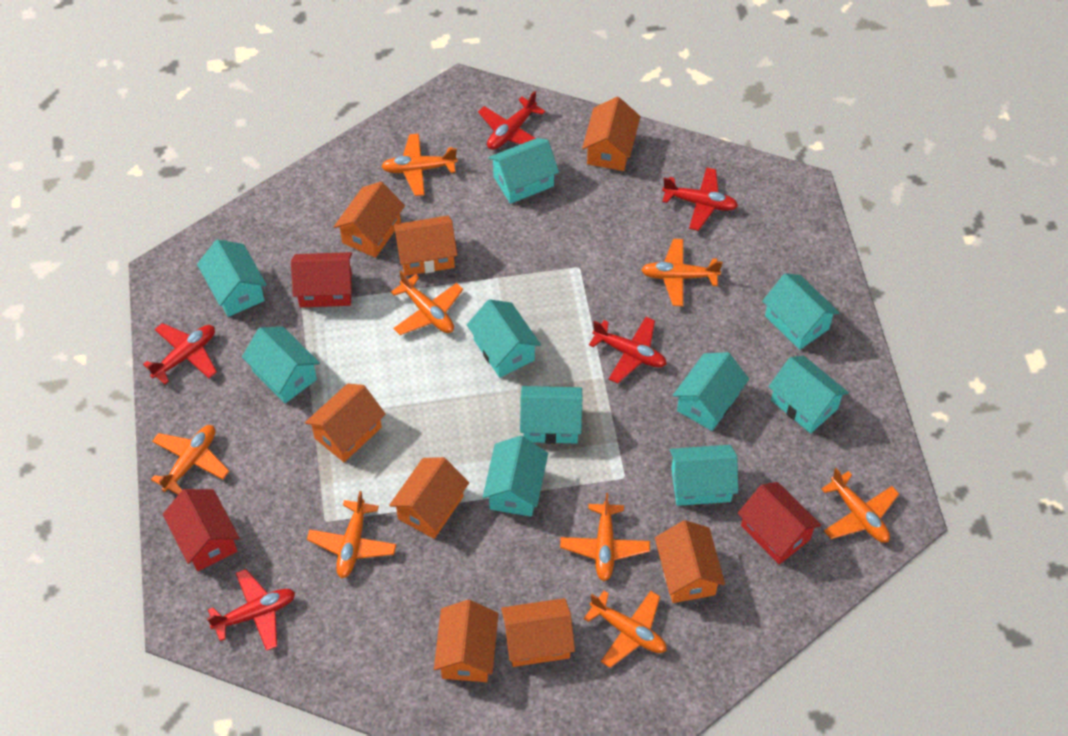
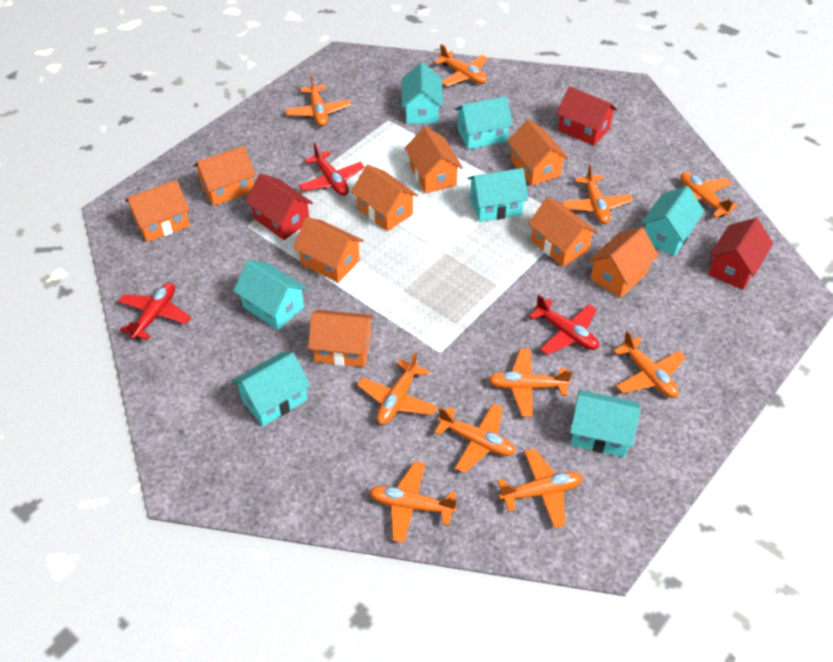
orange house: [305,384,386,462] [334,182,405,258] [389,457,469,539] [393,216,457,276] [434,600,498,682] [501,598,575,667] [582,97,641,171] [655,520,725,603] = 8 -> [125,180,190,242] [193,146,256,206] [293,217,364,283] [308,310,374,367] [351,165,418,231] [405,126,463,194] [507,119,569,186] [528,197,598,267] [588,227,659,298] = 9
orange plane: [151,425,229,495] [307,491,397,578] [381,134,457,196] [391,271,463,335] [560,493,650,581] [584,591,667,668] [641,239,722,306] [821,468,899,543] = 8 -> [285,74,351,126] [357,352,438,425] [369,461,457,543] [434,44,488,86] [434,403,516,473] [488,348,573,417] [497,448,583,528] [561,164,633,224] [613,330,686,398] [680,172,738,218] = 10
red plane: [143,323,217,384] [207,569,295,651] [478,91,545,150] [589,317,666,384] [662,168,738,231] = 5 -> [118,283,191,340] [298,142,364,196] [529,295,599,355] = 3
turquoise house: [197,239,267,317] [242,327,320,403] [467,299,541,378] [483,436,548,517] [488,138,559,204] [520,386,582,444] [670,445,738,506] [673,352,749,431] [762,273,840,350] [768,356,849,433] = 10 -> [232,352,311,426] [233,260,307,330] [402,62,443,124] [455,96,513,149] [467,168,528,222] [570,390,641,457] [641,186,705,256] = 7

